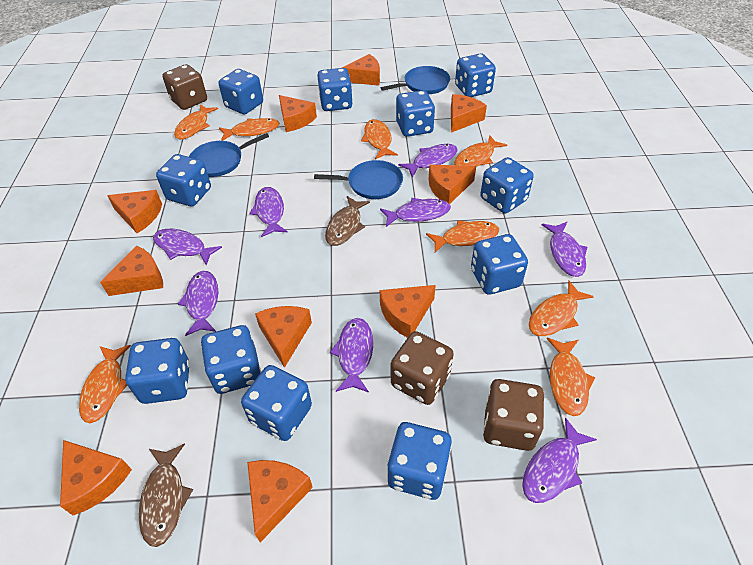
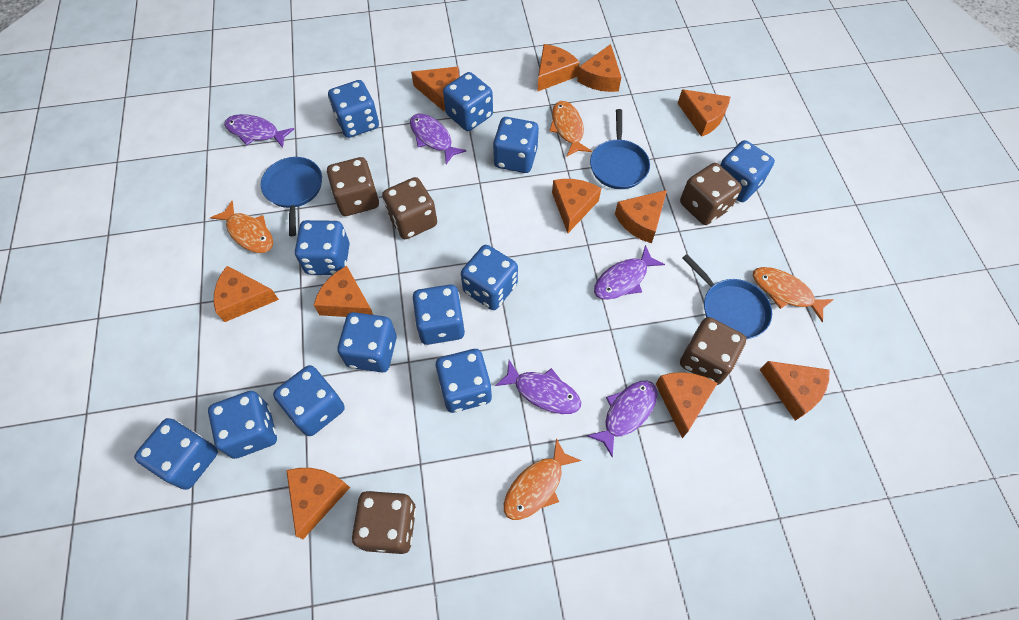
blue dice: [125,338,190,404] [156,154,211,206] [201,325,261,394] [219,69,263,114] [241,365,312,441] [317,68,353,111] [387,422,452,500] [396,90,435,137] [455,53,496,97] [471,234,528,295] [480,157,534,213] = 11 -> [134,418,218,490] [208,391,277,459] [273,365,345,436] [295,220,350,275] [328,80,379,138] [337,312,397,372] [413,284,465,345] [436,349,492,413] [443,72,493,131] [461,245,518,310] [493,117,539,173] [720,140,775,202] = 12
brown dice: [162,64,207,110] [391,331,454,405] [483,379,544,451] = 3 -> [327,157,379,216] [352,491,416,554] [382,177,437,239] [680,163,742,225] [680,317,747,385] = 5
brown fish: [139,444,193,547] [325,196,370,246] = 2 -> none = 0
orange cheese: [60,440,132,515] [100,245,163,296] [107,190,162,233] [247,460,313,543] [255,306,312,368] [279,95,317,132] [342,54,380,86] [380,285,436,338] [429,165,476,204] [451,94,487,133] = 10 -> [214,266,279,322] [286,468,350,539] [314,266,373,317] [411,67,459,111] [537,44,580,92] [552,179,601,233] [577,44,621,92] [615,190,667,244] [656,372,717,438] [678,89,730,137] [760,361,830,421] = 11
orange fish: [79,345,131,423] [174,105,218,139] [219,118,279,141] [361,119,398,159] [426,220,499,252] [454,135,507,167] [529,281,594,336] [546,338,595,416] = 8 -> [210,201,273,253] [504,438,581,520] [549,101,592,156] [753,267,834,322] = 4
purple fish: [153,229,222,265] [178,271,219,336] [249,187,288,237] [330,318,373,393] [380,198,451,227] [398,144,457,178] [522,418,597,503] [541,222,587,277] = 8 -> [224,114,294,148] [410,114,467,164] [495,360,581,414] [587,380,658,457] [594,245,665,300] = 5

